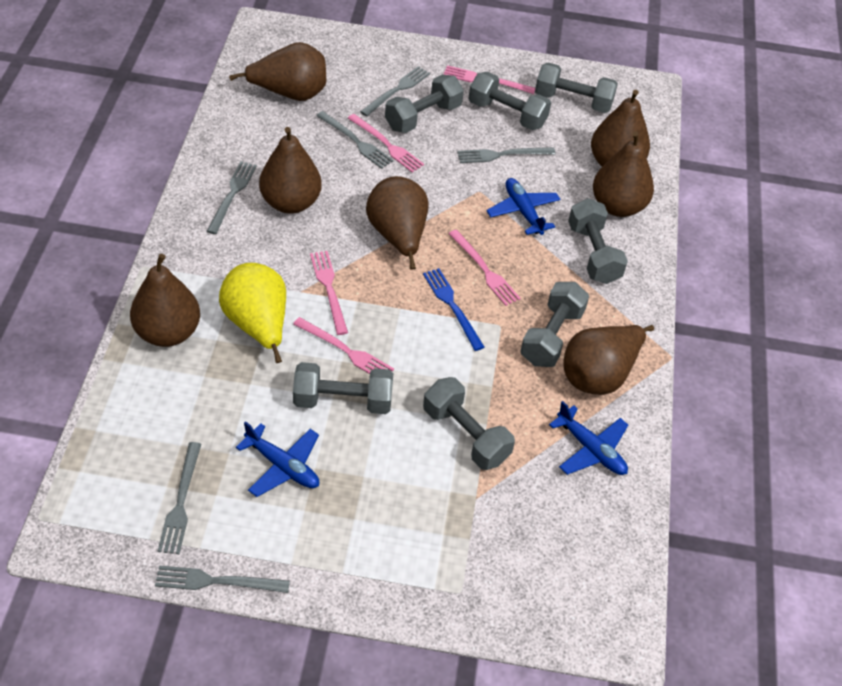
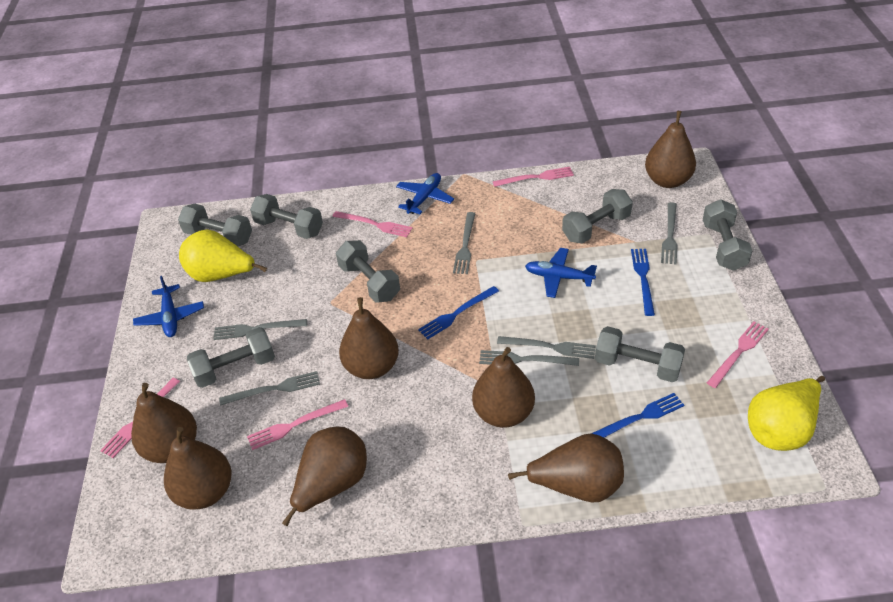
blue fork: [423,268,485,351] = 1 -> [418,286,499,340] [592,393,684,438] [631,249,655,316] = 3
yellow pear: [219,263,286,363] = 1 -> [179,229,267,282] [748,376,825,451] = 2

